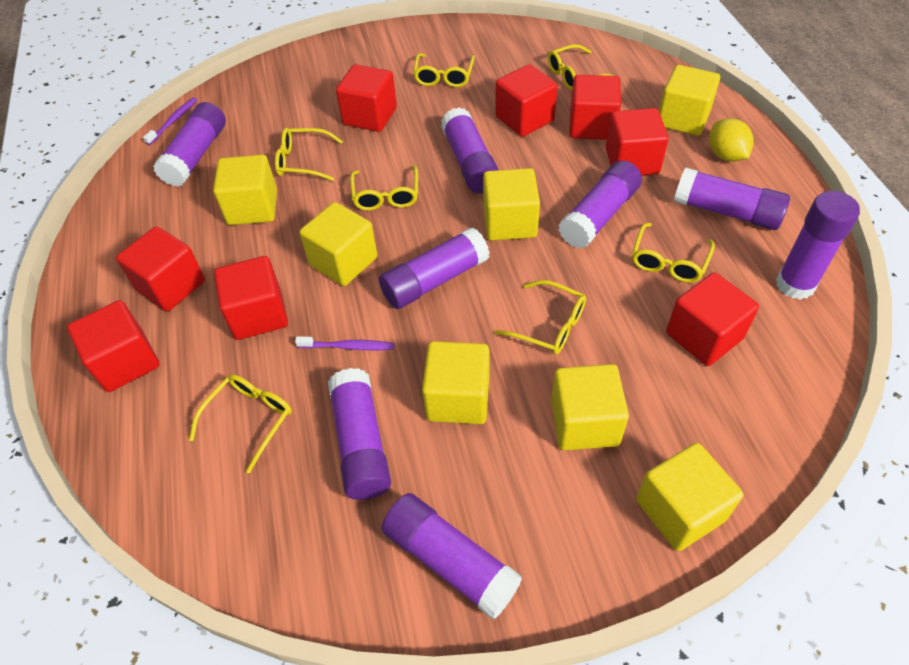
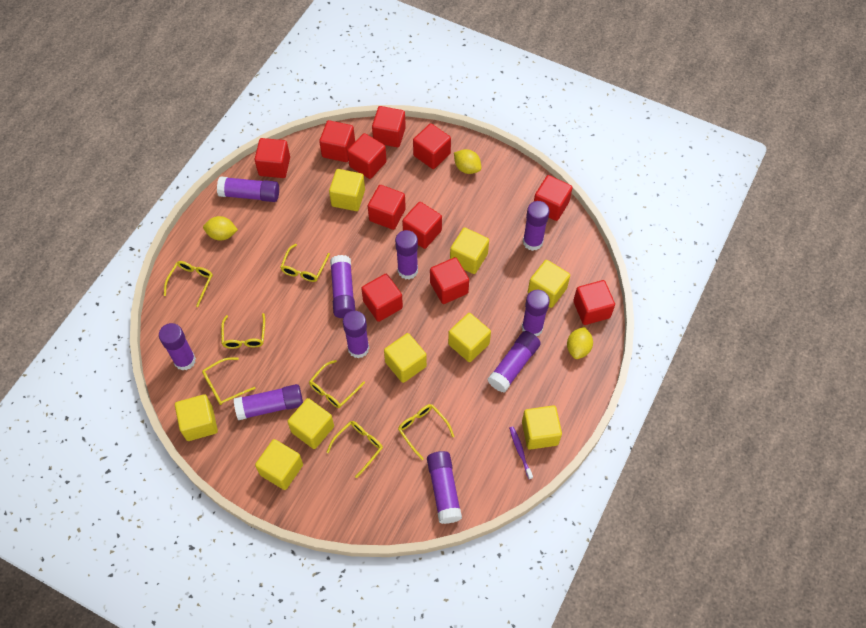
purple glue stick: [153,102,226,187] [328,368,391,500] [379,227,489,309] [382,493,522,620] [441,107,499,193] [559,161,642,249] [674,167,790,230] [776,191,860,300] = 8 -> [159,323,196,370] [217,177,279,202] [234,384,303,420] [330,255,355,318] [343,311,369,358] [395,230,418,280] [427,451,462,524] [488,331,541,392] [522,290,550,336] [523,201,549,251] = 10
purple toothbrush: [143,97,197,145] [295,336,394,350] = 2 -> [509,426,533,479] = 1
red cube: [67,300,160,392] [116,226,205,311] [214,256,288,340] [336,64,397,132] [495,64,558,137] [569,75,621,140] [606,108,669,175] [666,272,759,366] = 8 -> [254,138,290,178] [319,120,355,162] [347,133,387,179] [361,274,403,322] [368,185,406,230] [372,106,406,147] [402,202,442,249] [413,123,451,169] [430,257,469,304] [534,175,573,221] [573,280,615,325] = 11
yellow cube: [213,155,277,225] [299,202,377,286] [422,341,489,424] [483,168,540,241] [551,364,629,451] [636,443,743,551] [659,65,720,136] = 7 -> [175,394,218,441] [255,439,303,490] [287,398,334,449] [329,169,365,211] [384,333,427,383] [448,313,491,362] [450,227,489,274] [522,405,562,450] [528,260,570,308] = 9
yellow lemon: [709,118,754,162] = 1 -> [203,216,238,241] [454,149,481,174] [567,327,593,359] = 3

